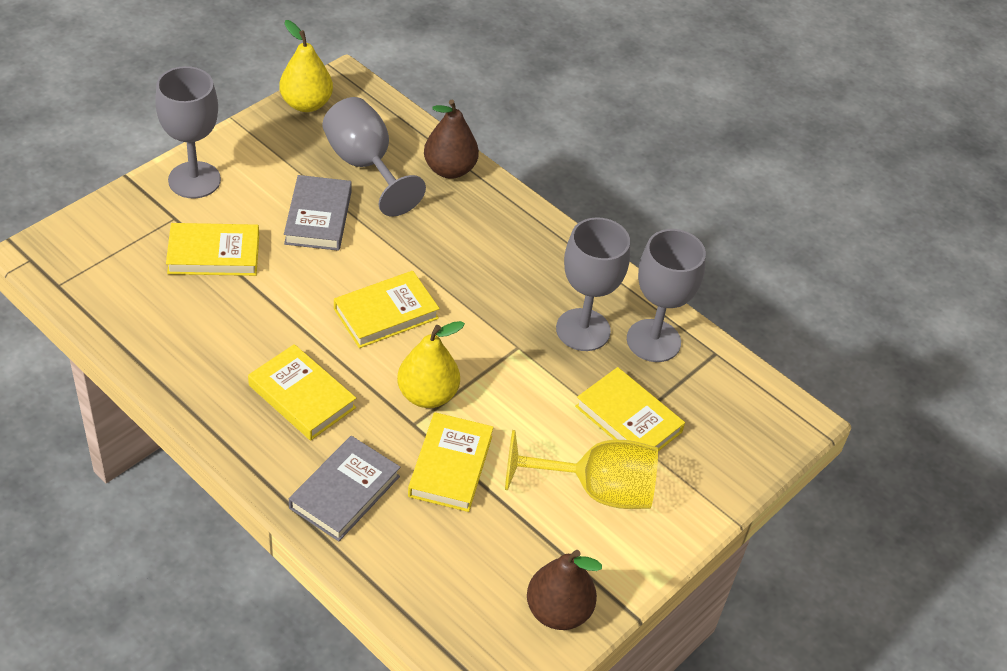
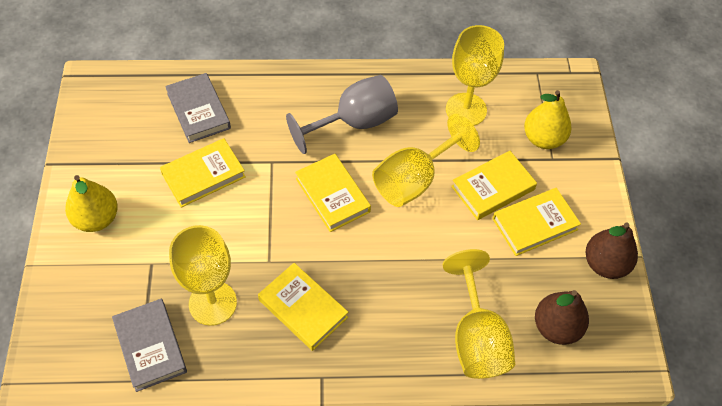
grey goblet: [155,66,221,199] [323,97,426,216] [556,217,630,351] [627,229,706,362] = 4 -> [286,75,398,154] = 1
yellow goblet: [505,430,658,509] = 1 -> [169,225,237,326] [372,114,480,207] [443,249,515,379] [446,25,504,126] = 4

